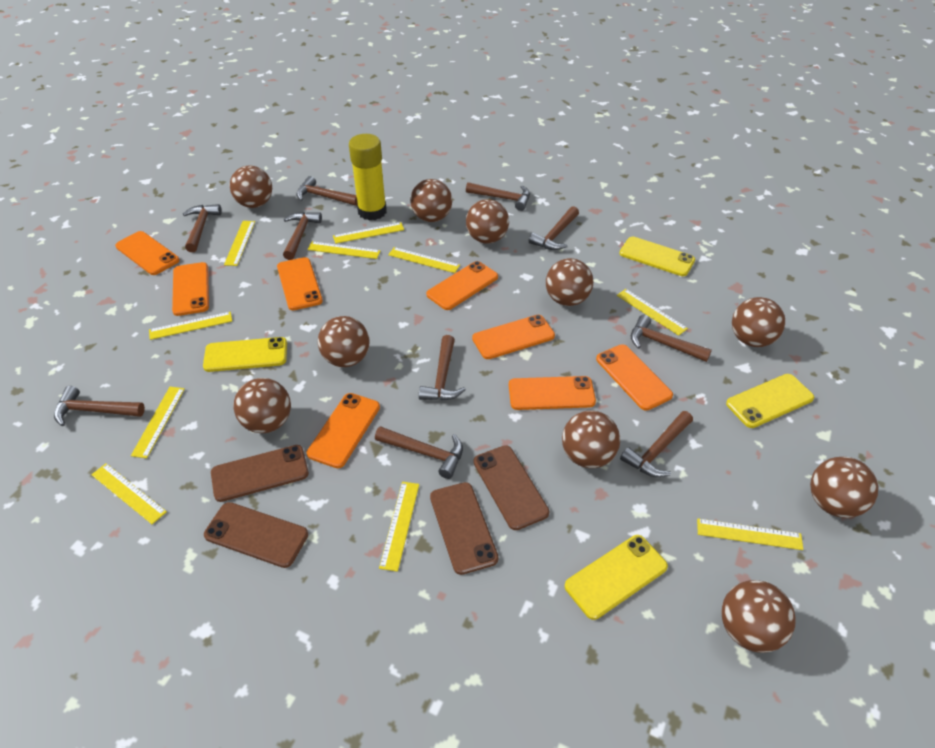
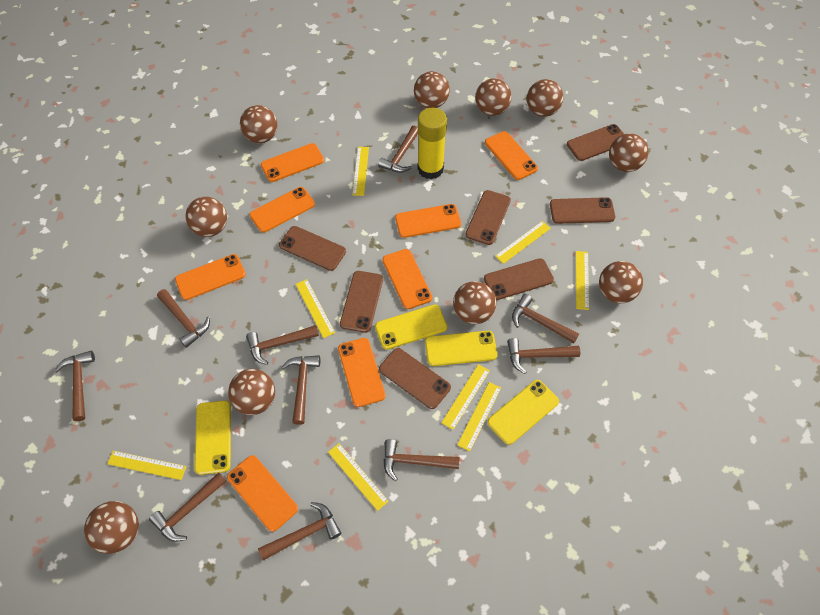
brown phone: [204,502,308,568] [211,445,309,502] [430,482,499,575] [473,445,549,530] = 4 -> [279,226,346,271] [340,271,383,333] [379,348,451,409] [466,190,511,245] [484,258,554,300] [550,197,615,224] [567,124,624,161] = 7
yellow ruler: [91,463,167,524] [131,387,185,459] [149,312,232,340] [224,221,255,266] [307,241,381,259] [333,222,404,244] [379,482,419,572] [388,247,460,273] [617,289,688,336] [697,519,804,550] = 10 -> [107,451,187,480] [296,279,335,338] [328,443,389,511] [352,147,369,196] [441,364,490,430] [457,382,501,451] [495,221,551,264] [576,251,589,310] = 8

